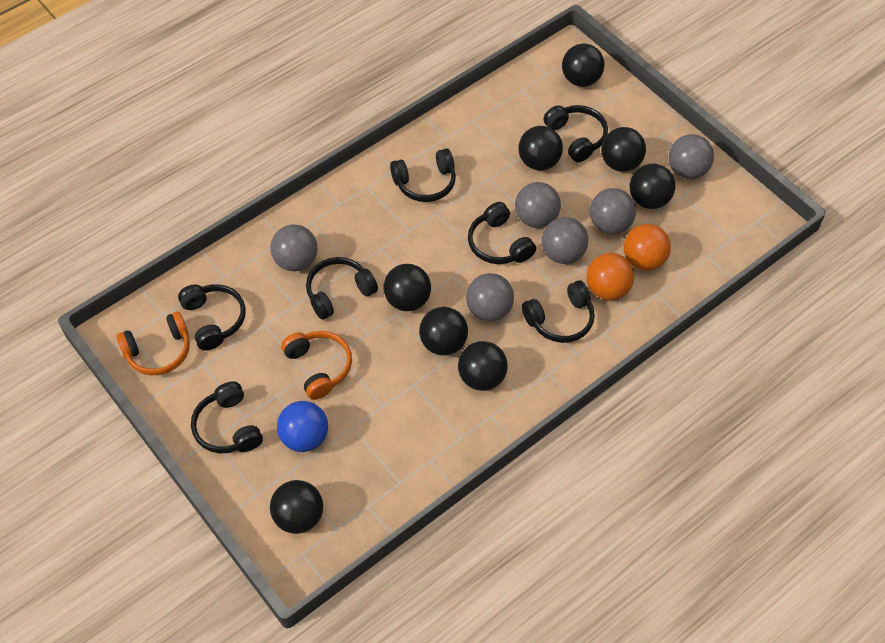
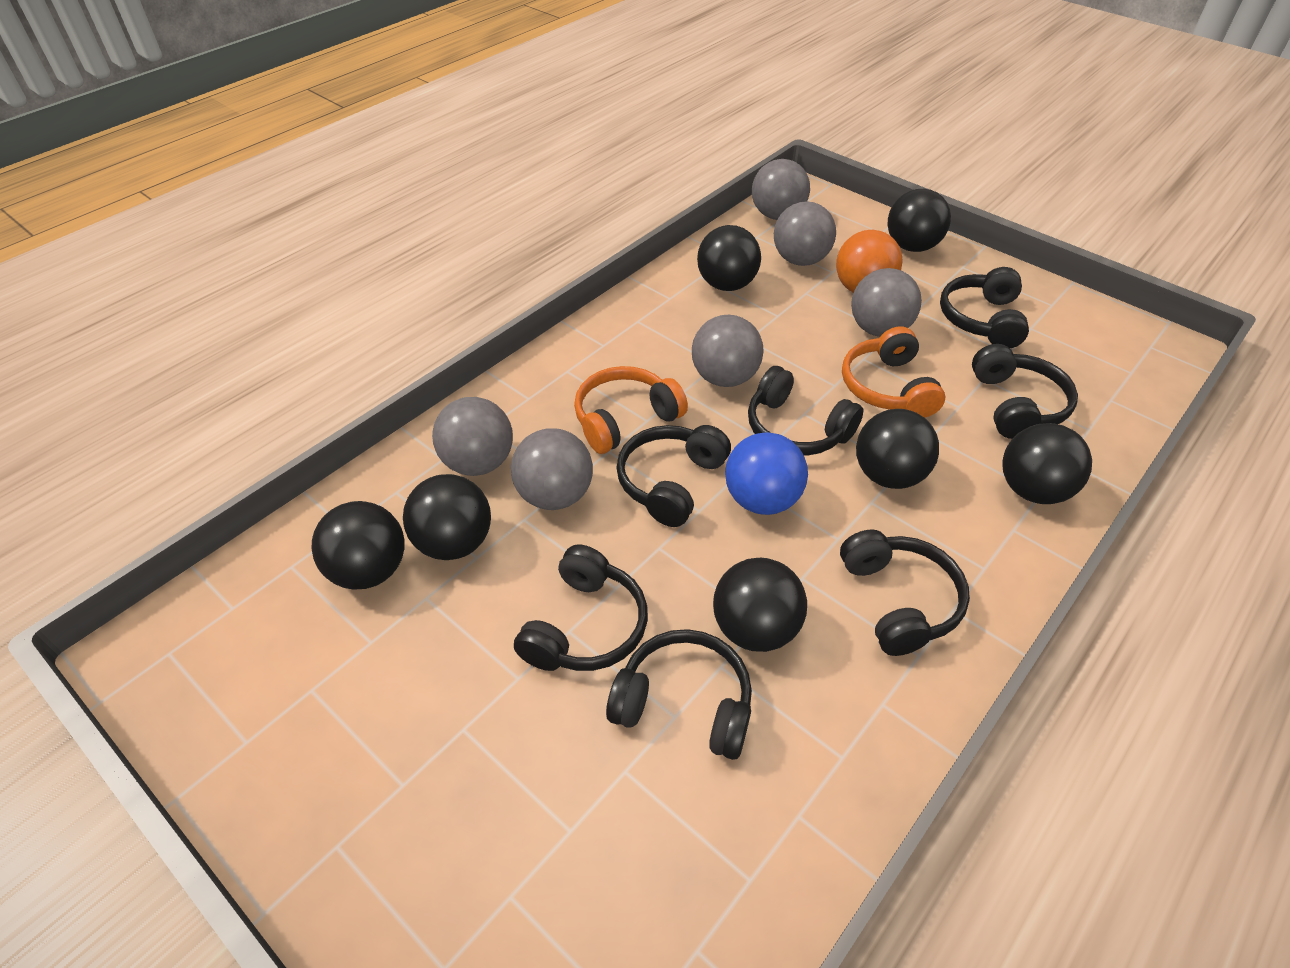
black ball: [270,480,323,534] [383,264,431,311] [419,307,468,356] [458,341,508,391] [518,126,563,171] [562,44,604,87] [601,127,646,172] [630,164,675,209] = 8 -> [311,501,405,589] [403,474,491,560] [697,225,761,291] [713,558,807,652] [856,409,939,489] [888,189,951,252] [1003,423,1092,504] = 7
orange ball: [586,253,634,300] [623,224,671,271] = 2 -> [836,230,903,293] = 1

